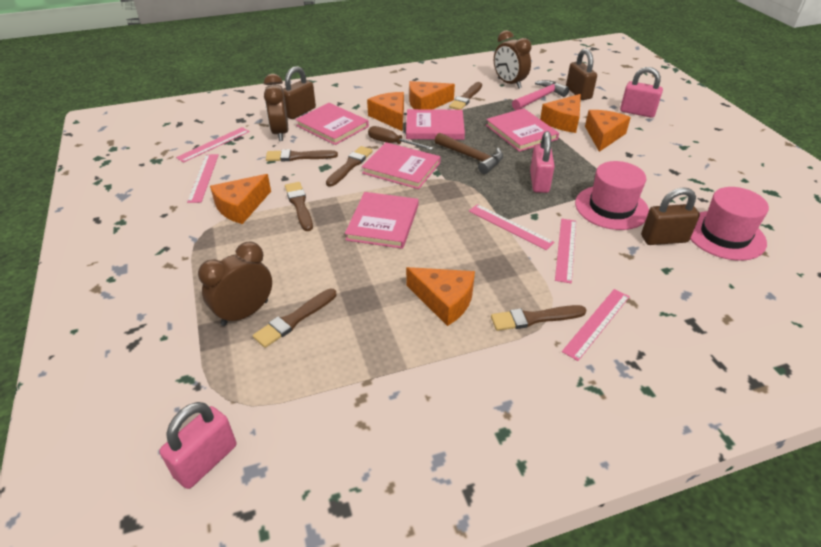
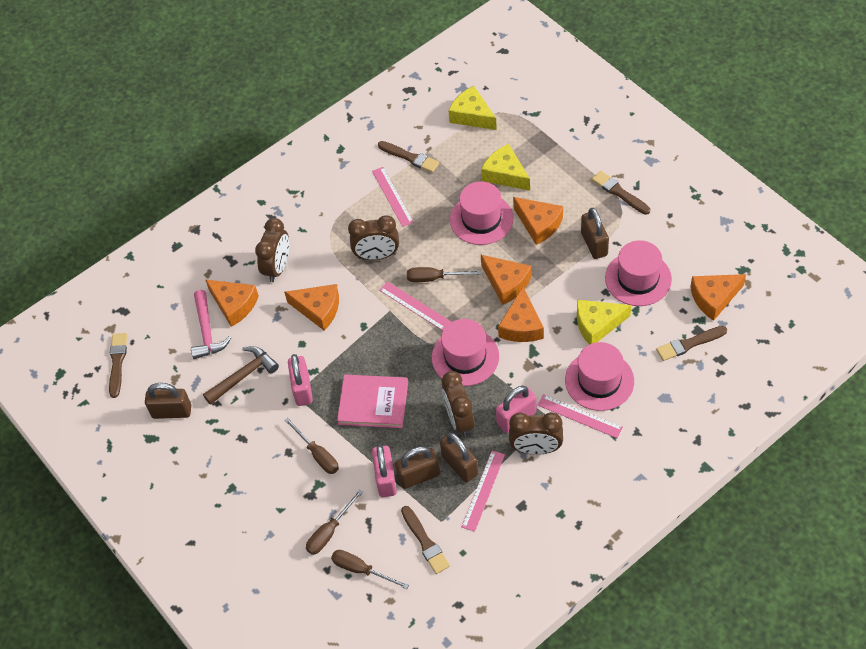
brown brush: [253,289,336,348] [266,149,338,162] [285,182,313,231] [326,146,373,187] [449,82,482,110] [491,305,586,331] = 6 -> [109,333,127,398] [378,141,439,173] [401,506,450,574] [592,171,650,215] [656,326,727,361] = 5
brown clock: [198,241,272,326] [264,74,288,141] [494,30,531,89] = 3 -> [255,218,289,282] [348,215,399,260] [442,371,475,437] [509,412,563,455] = 4
brown padlock: [283,66,316,119] [566,48,597,100] [641,187,700,245] = 3 -> [145,383,191,419] [395,446,440,489] [440,433,478,483] [581,208,609,259] = 4
brown screwdriver: [368,126,433,150] = 1 -> [284,418,339,474] [306,489,363,555] [331,550,409,589] [407,267,481,282] = 4
pink book: [295,103,369,145] [345,192,418,249] [362,142,441,189] [406,109,465,140] [486,108,559,152] = 5 -> [337,375,408,428] = 1
pink hat: [575,161,649,230] [690,187,769,261] = 2 -> [432,319,499,386] [450,181,514,245] [565,342,634,411] [605,240,672,306] = 4
pink ruler: [176,127,250,163] [187,154,219,203] [469,204,554,250] [555,219,576,283] [562,289,630,361] = 5 -> [372,167,414,227] [379,281,451,331] [462,451,505,532] [538,394,623,438] = 4
yellow cheese: none = 0 -> [449,86,497,130] [481,144,530,191] [577,300,631,345] = 3

